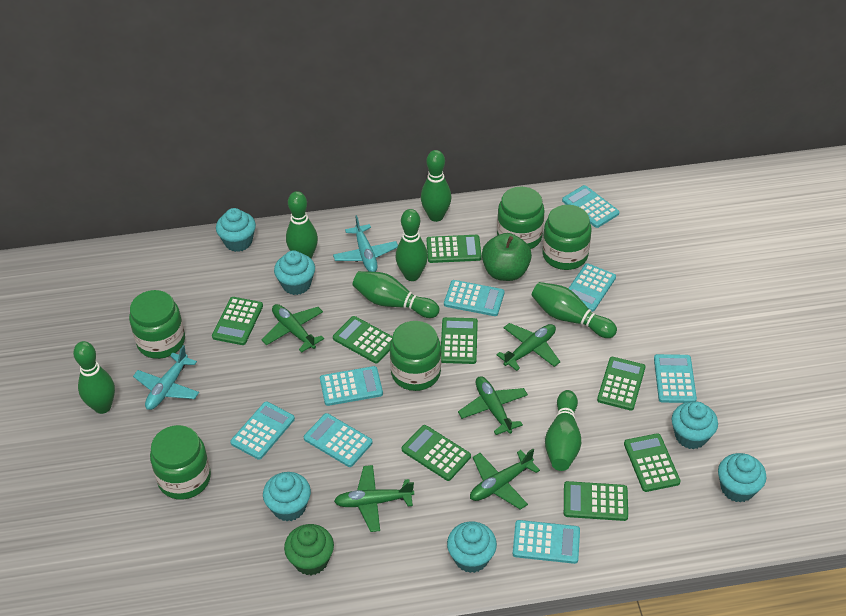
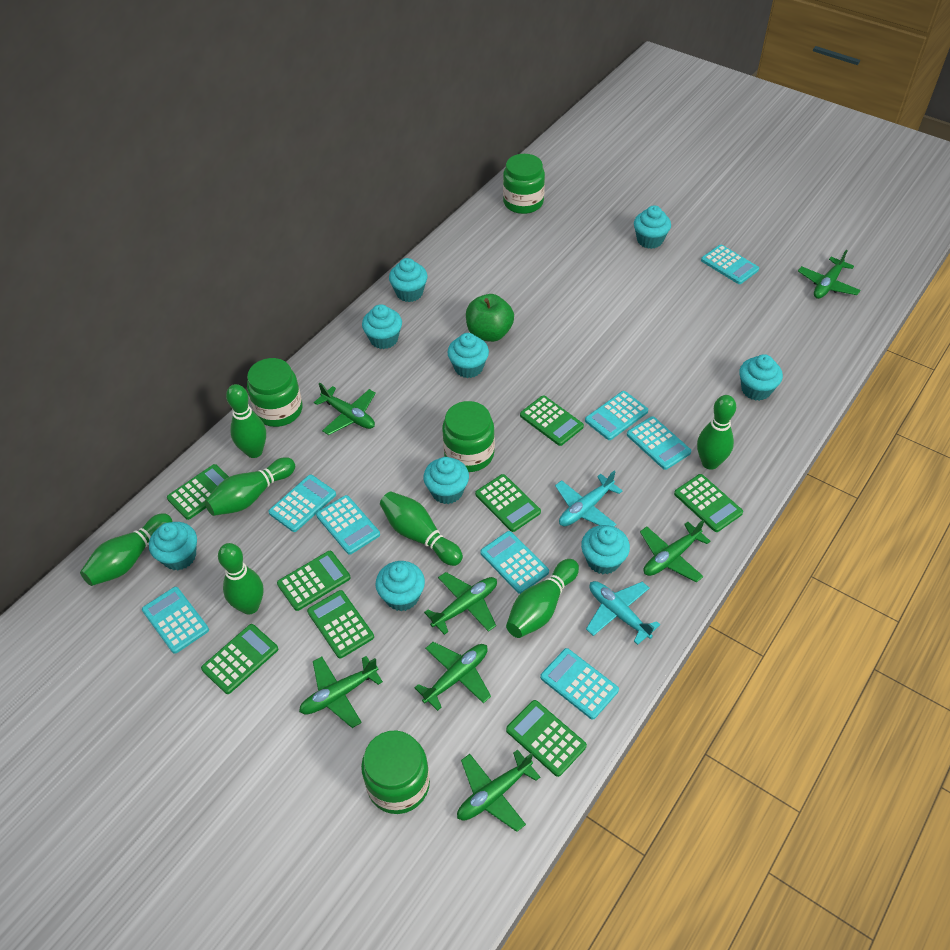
green cupcake: [284,524,334,575] = 1 -> none = 0
green jar: [129,290,185,359] [150,425,211,500] [390,321,441,391] [497,187,545,249] [542,205,592,270] = 5 -> [247,358,303,427] [361,730,430,814] [442,401,495,472] [503,154,545,214] = 4
green plane: [262,304,324,353] [334,465,414,532] [458,376,528,435] [470,449,540,510] [496,323,560,371] = 5 -> [299,656,383,728] [314,383,376,435] [415,642,491,711] [424,572,497,635] [457,750,540,832] [640,520,710,582] [798,249,861,299] = 7
turquoise cupcake: [216,208,256,252] [263,472,311,521] [274,250,315,295] [447,522,497,573] [672,402,718,449] [718,453,767,502] = 6 -> [149,522,197,570] [362,304,402,349] [375,561,425,611] [389,258,427,302] [423,457,469,504] [447,333,489,378] [581,525,630,574] [634,205,671,249] [739,354,783,401] = 9

